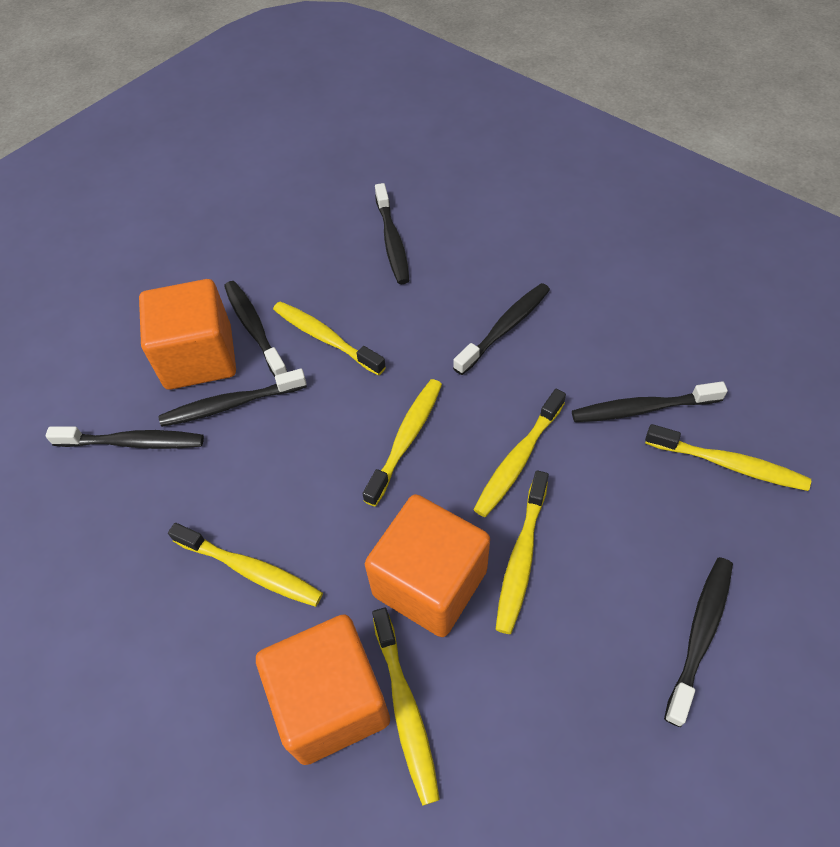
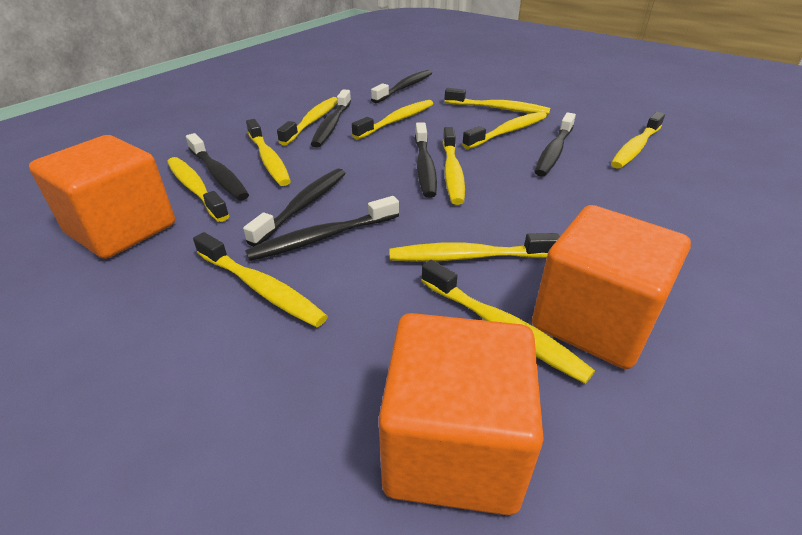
yellow toothbrush: [168,523,323,607] [273,301,386,376] [363,379,442,506] [372,608,440,806] [473,389,566,517] [495,470,549,634] [645,424,811,491] = 7 -> [167,157,230,222] [193,232,328,327] [246,119,291,186] [277,97,337,145] [352,100,433,139] [389,233,560,262] [421,260,595,384] [442,127,465,205] [445,88,550,114] [462,111,547,149] [611,112,665,169] = 11

